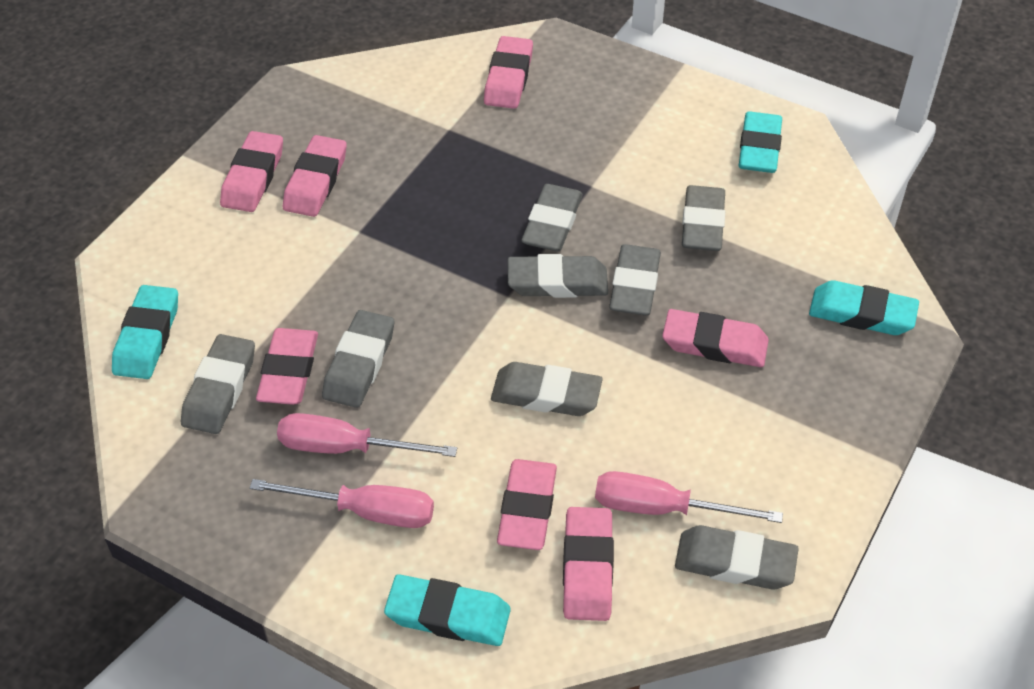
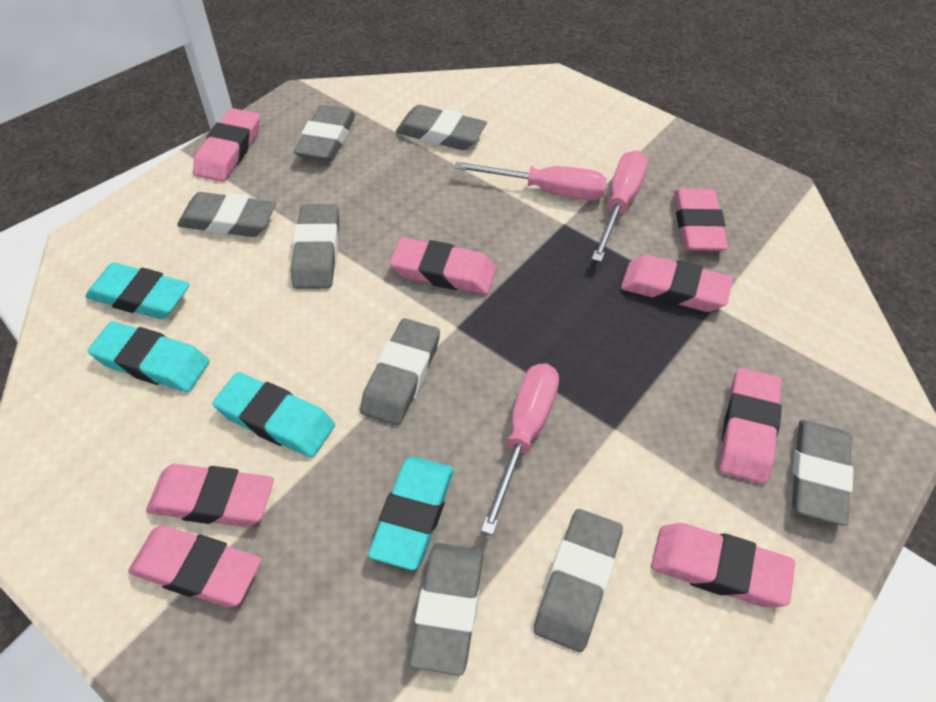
pink eraser: [220,131,283,212] [256,328,318,405] [283,135,347,217] [484,36,533,109] [497,459,557,550] [563,507,614,621] [662,309,769,367] = 7 -> [128,525,261,607] [146,464,274,527] [193,108,260,182] [390,237,496,294] [621,255,733,312] [651,523,795,607] [674,188,728,251] [720,368,782,484] = 8

